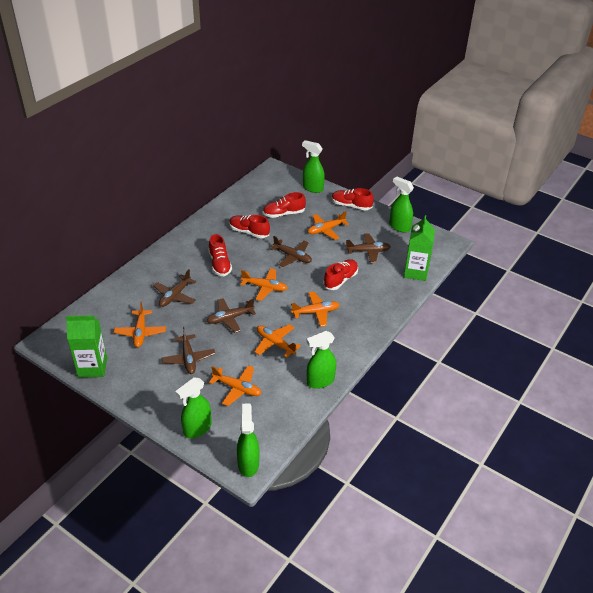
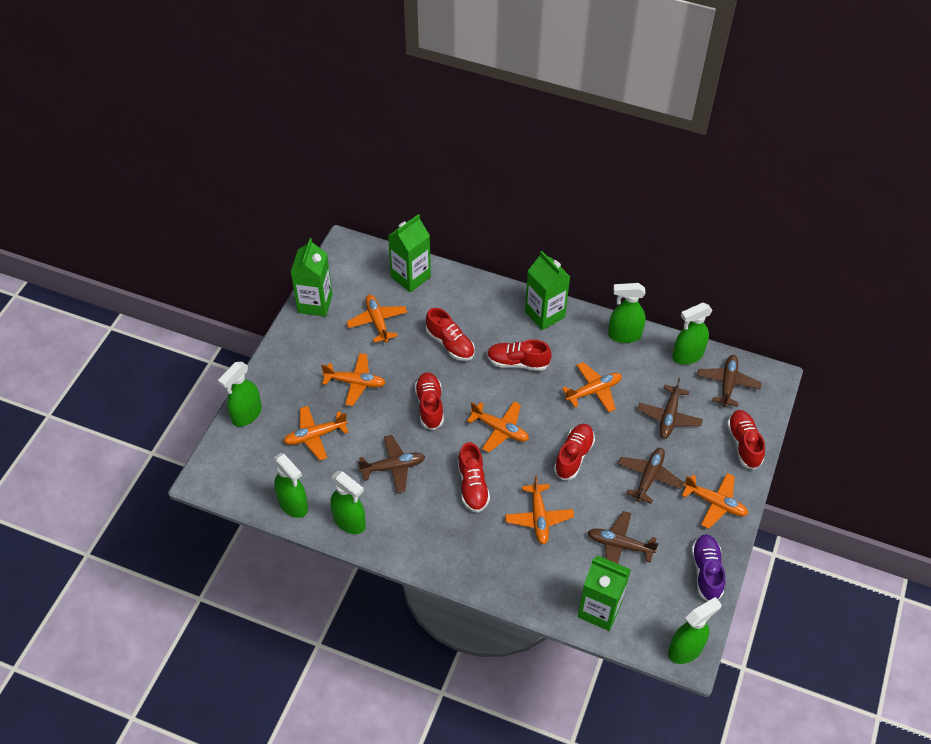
green carton: [66,315,107,378] [404,215,435,281] = 2 -> [290,238,333,317] [388,214,431,292] [525,251,570,330] [578,555,631,631] = 4
green spray bottle: [175,377,212,438] [237,404,259,477] [302,140,325,193] [306,331,336,389] [389,176,414,233] = 5 -> [218,362,262,427] [273,453,308,518] [330,471,366,534] [608,283,646,343] [668,597,722,664] [672,303,713,365] = 6
orange plane: [114,302,166,347] [209,365,261,406] [240,268,288,301] [254,324,301,358] [291,291,340,327] [308,211,349,240] = 6 -> [283,406,349,461] [321,353,385,406] [346,295,407,343] [467,401,529,452] [505,475,574,544] [562,362,622,413] [681,473,748,529] = 7
purple shoe: none = 0 -> [691,534,725,601] = 1
red shoe: [208,234,232,276] [229,215,270,238] [263,192,306,218] [323,259,358,290] [332,188,374,210] = 5 -> [415,372,444,430] [426,308,475,361] [458,442,490,513] [487,340,552,371] [554,424,595,480] [727,410,765,470] = 6

